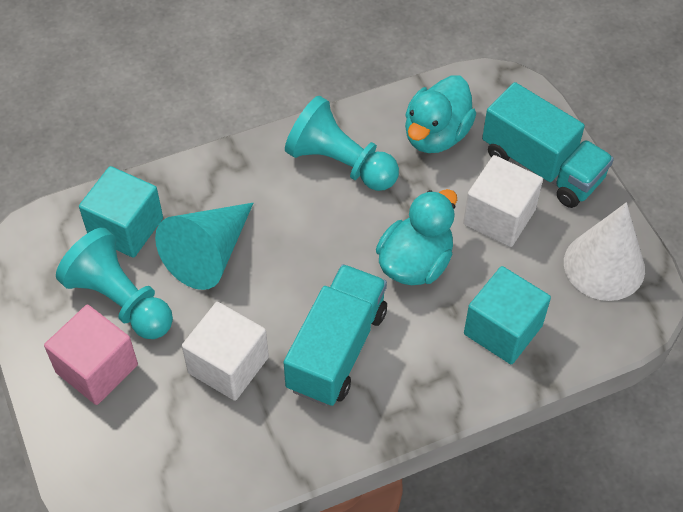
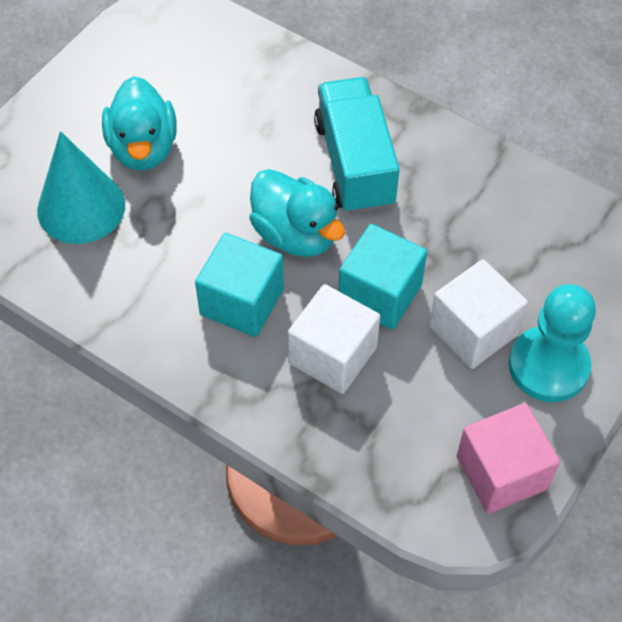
turquoise pawn: [56,227,173,339] [285,96,399,191] = 2 -> [509,284,596,402] = 1
turquoise truck: [283,264,387,406] [482,82,614,208] = 2 -> [314,77,400,214] = 1
white cone: [564,202,645,301] = 1 -> none = 0

